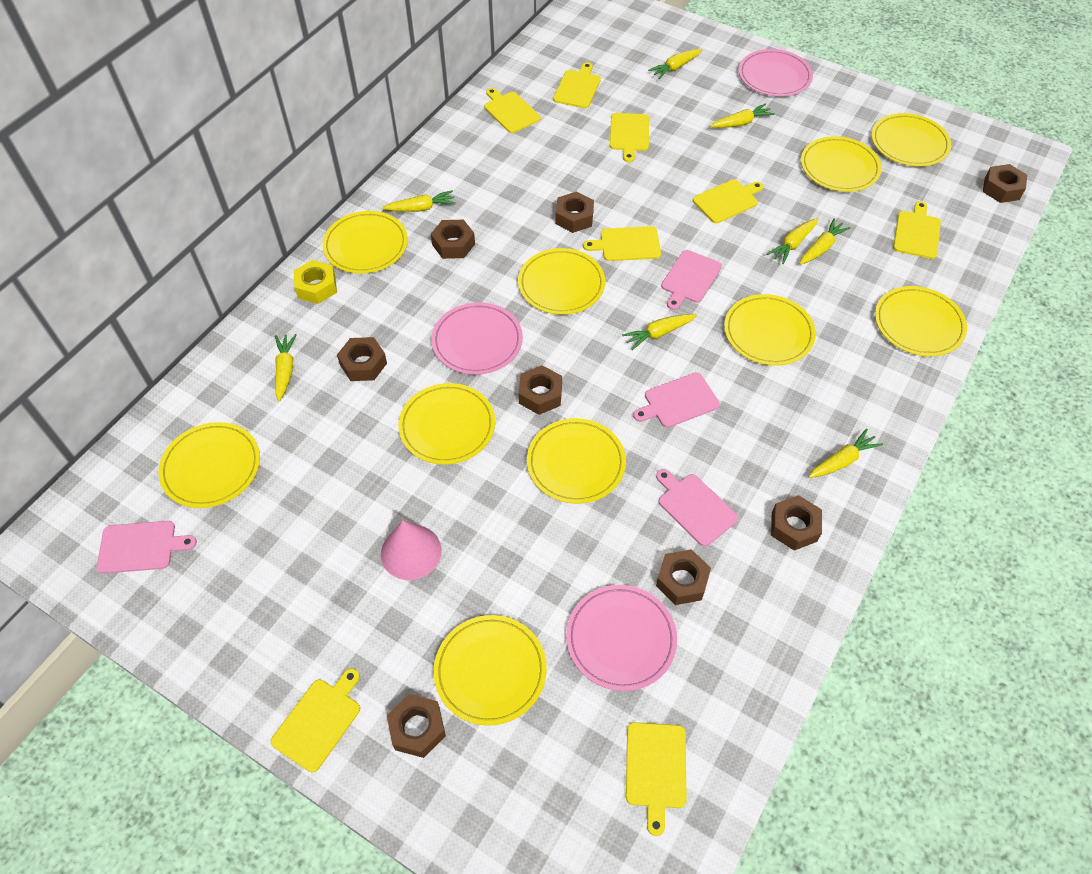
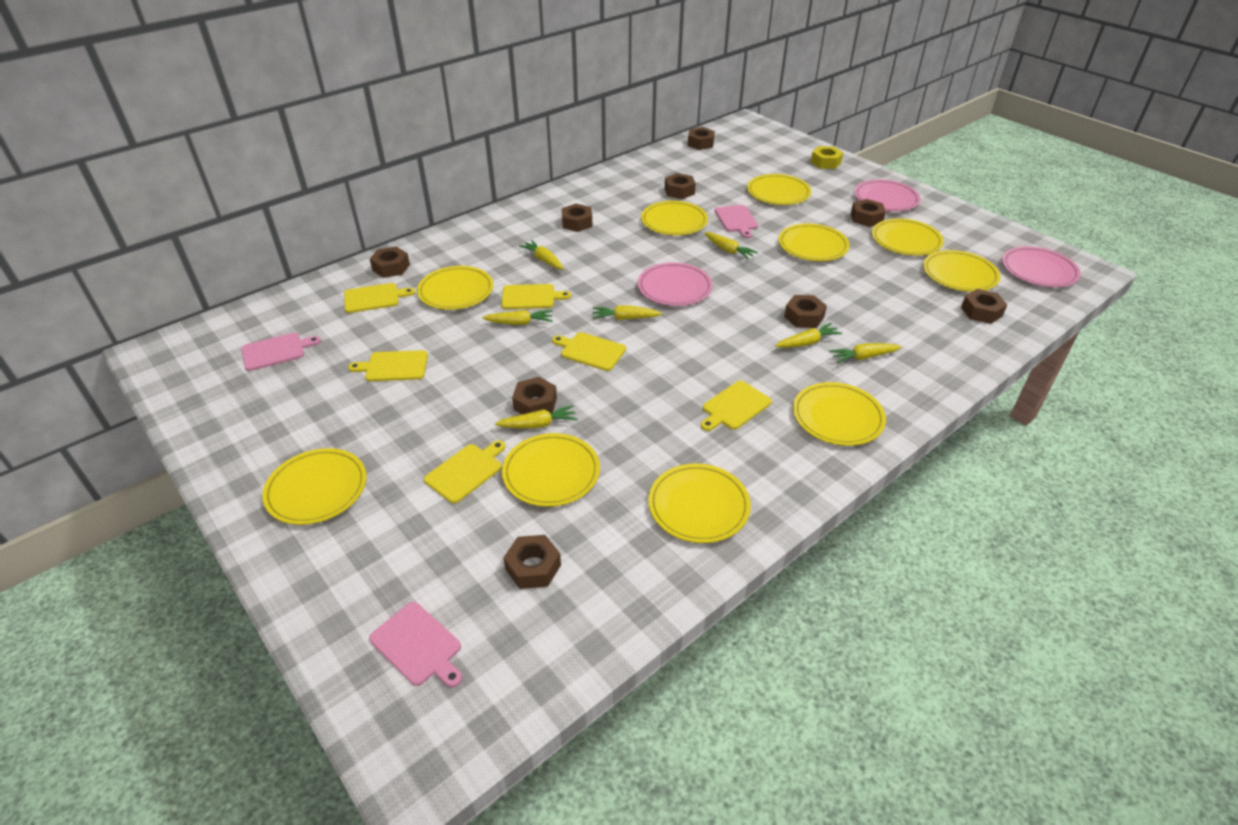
brown nut: [337,337,387,381] [387,694,446,758] [431,220,475,259] [518,365,562,415] [555,191,594,233] [656,549,711,605] [771,495,822,550] [983,164,1027,203] = 8 -> [370,246,410,278] [503,535,561,589] [512,377,557,414] [562,204,593,232] [665,173,696,199] [688,127,715,150] [784,295,827,328] [851,199,886,227] [961,289,1008,324] = 9
pink cone: [381,520,442,580] = 1 -> none = 0
pink cutting board: [97,521,197,574] [633,372,720,428] [656,469,738,546] [661,250,722,310] = 4 -> [241,333,321,371] [369,602,462,687] [715,205,758,238] = 3
yellow carrot: [275,334,297,401] [382,190,456,212] [622,314,697,350] [648,49,702,79] [710,103,774,128] [767,218,818,264] [800,219,851,265] [808,429,883,478] = 8 -> [482,310,552,325] [495,405,577,428] [519,240,564,270] [592,305,662,320] [704,232,758,260] [775,323,842,348] [829,343,902,363] = 7
yellow cutting board: [271,668,360,772] [484,88,541,133] [553,62,601,108] [583,226,661,261] [610,113,649,162] [626,722,687,836] [693,179,763,223] [893,201,941,259] = 8 -> [344,283,415,313] [348,350,428,381] [424,440,505,503] [501,284,571,309] [552,332,626,371] [701,381,772,431] = 6

